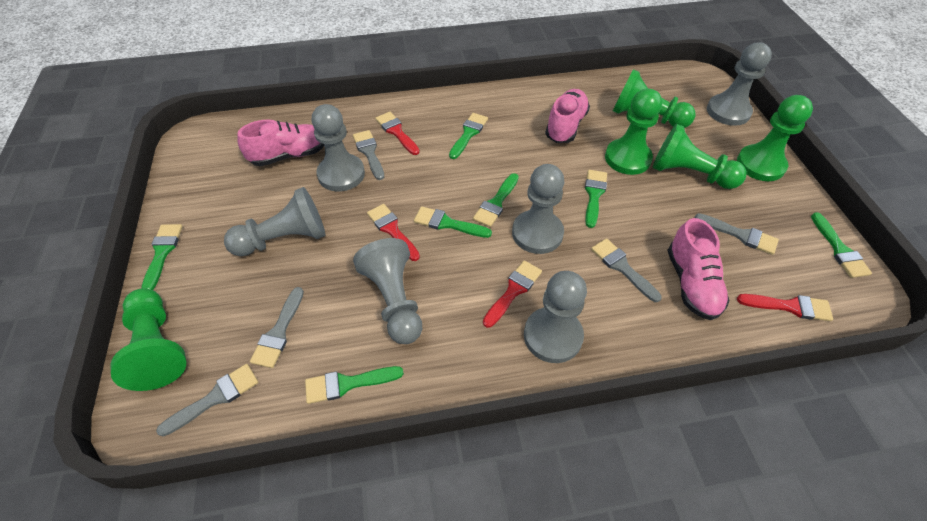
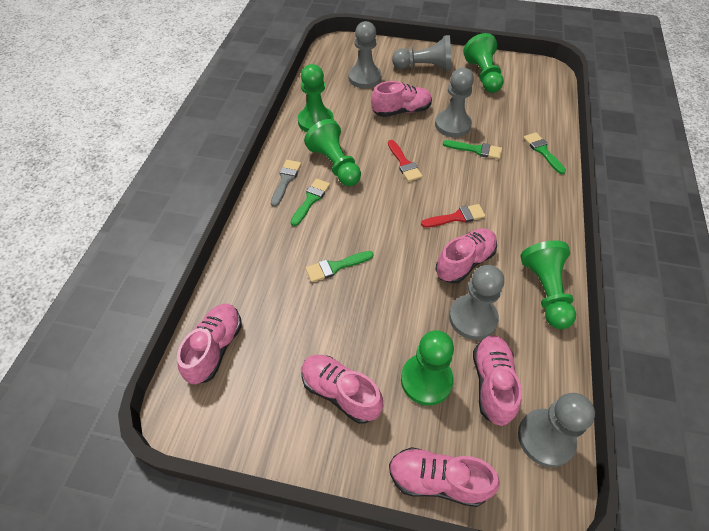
green brush: [142,224,183,290] [305,366,404,404] [414,206,492,238] [449,113,488,159] [473,173,519,227] [585,170,607,228] [811,212,872,278] = 7 -> [290,178,330,226] [306,251,374,282] [443,140,502,159] [523,132,566,174] = 4
grey brush: [156,364,258,437] [250,287,304,368] [353,130,384,180] [591,238,662,302] [695,213,779,255] = 5 -> [271,160,301,207] = 1
grey pawn: [224,187,326,256] [312,104,365,191] [353,238,422,344] [512,164,564,254] [524,271,587,363] [707,42,772,126] = 6 -> [348,21,382,89] [392,35,451,71] [435,68,474,137] [449,265,504,340] [518,393,595,467] = 5
pink shoe: [237,120,324,166] [545,89,590,143] [667,218,730,320] = 3 -> [177,304,242,384] [301,355,383,424] [371,81,432,117] [389,447,500,507] [436,228,497,284] [473,335,522,426] = 6
red brush: [367,204,420,261] [375,112,420,155] [483,260,542,328] [737,294,833,321] = 4 -> [388,140,423,182] [421,204,486,228] = 2

